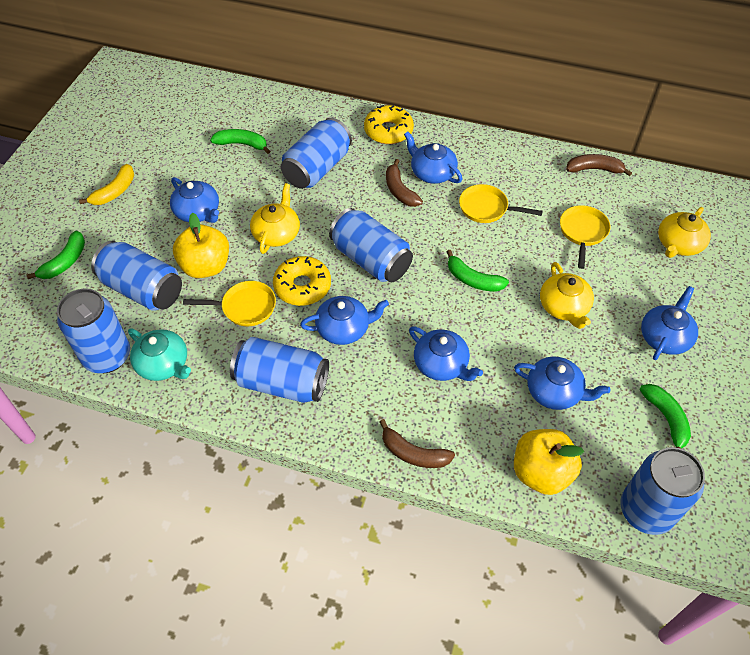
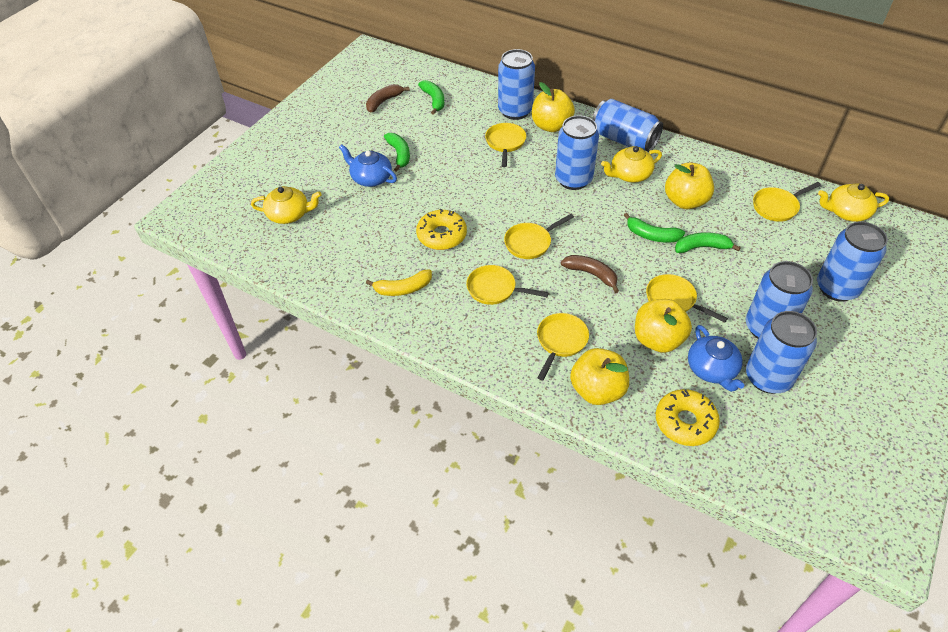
blue teapot: [170,177,219,223] [300,296,389,345] [404,131,462,184] [409,326,483,381] [514,356,610,410] [641,286,698,360] = 6 -> [339,145,397,187] [688,325,744,392] = 2
brown banana: [380,419,455,468] [386,159,423,207] [566,154,632,176] = 3 -> [366,84,410,112] [561,255,619,293] = 2
turquoise teapot: [128,328,191,381] = 1 -> none = 0
yellow apple: [173,213,229,278] [514,429,584,495] = 2 -> [532,82,575,132] [570,348,629,405] [635,299,692,353] [665,163,714,209] = 4
yellow pan: [183,281,276,326] [459,184,543,223] [560,205,611,269] = 3 -> [466,265,549,305] [485,123,526,167] [504,214,574,259] [537,313,589,380] [646,274,728,323] [753,182,821,222] = 6

